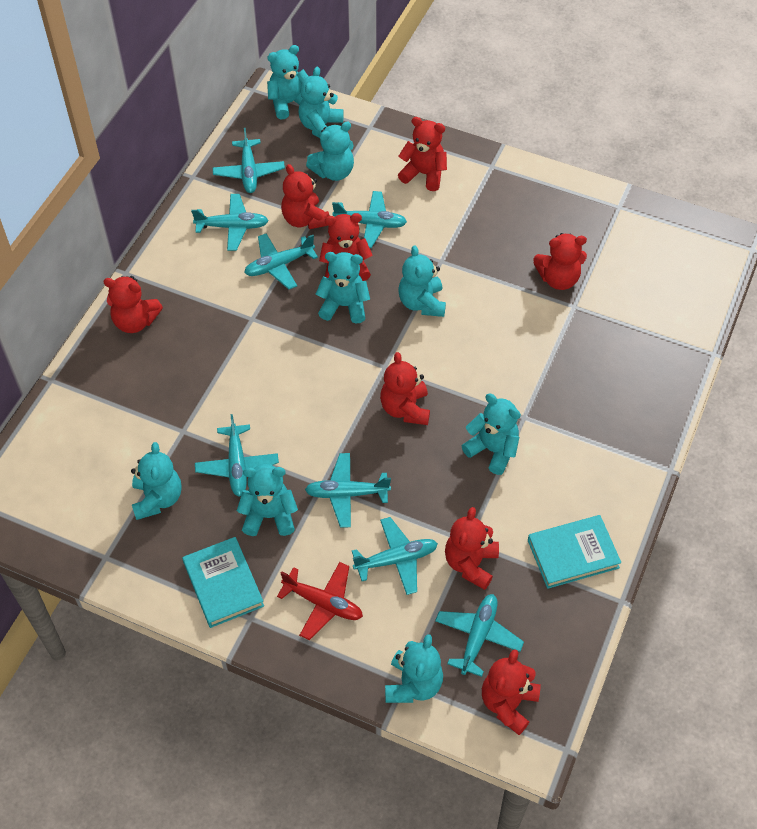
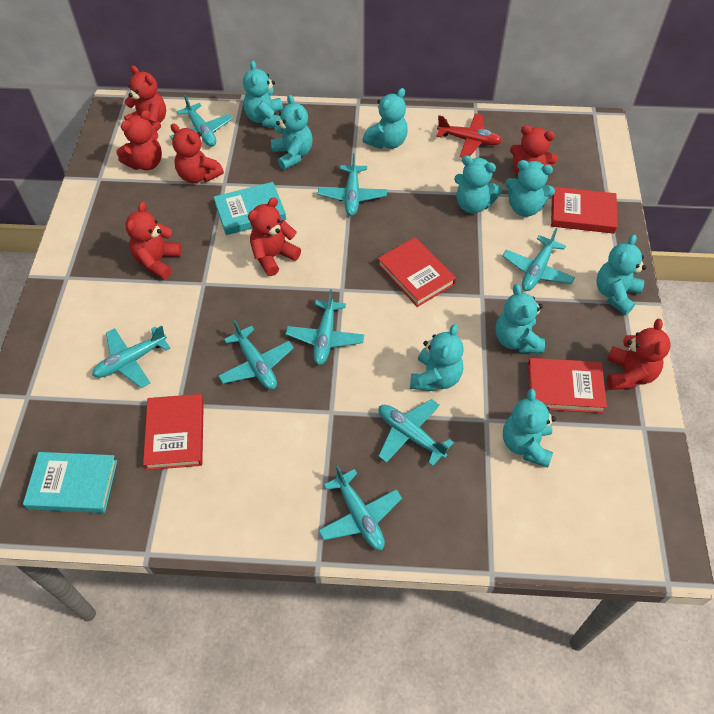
red book: none = 0 -> [143,394,204,470] [377,237,456,307] [528,358,607,413] [551,187,618,234] = 4
red teddy bear: [103,276,163,333] [281,164,330,229] [319,213,373,281] [380,352,430,425] [398,117,447,191] [445,507,499,590] [482,649,541,735] [533,233,587,290] = 8 -> [116,110,162,170] [124,65,166,131] [125,202,182,279] [171,123,224,183] [248,197,301,276] [510,125,558,177] [607,319,671,390] = 7

